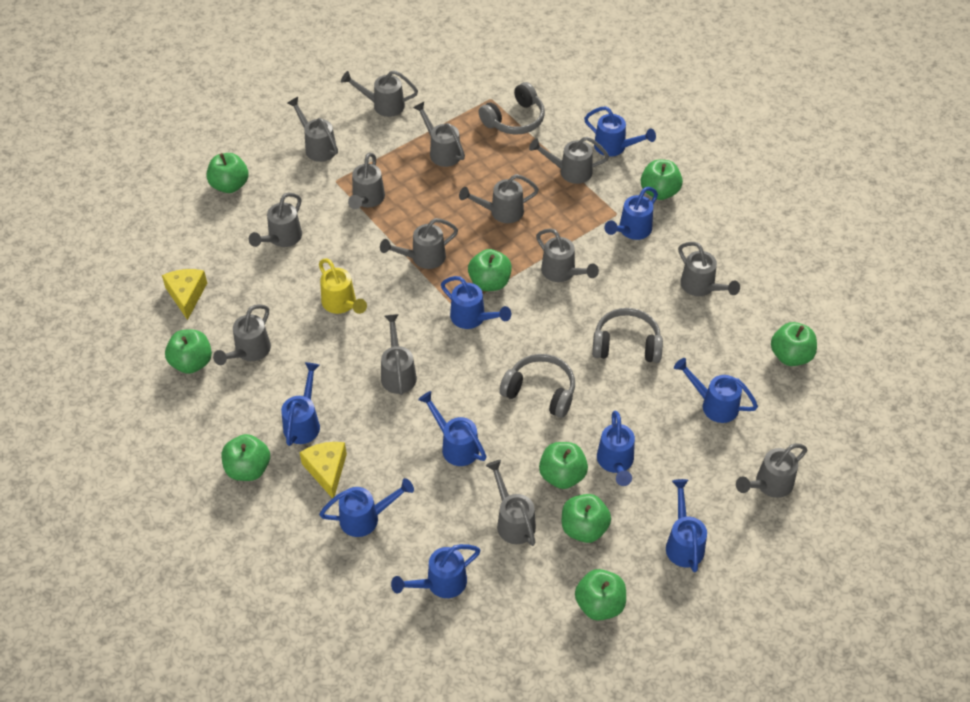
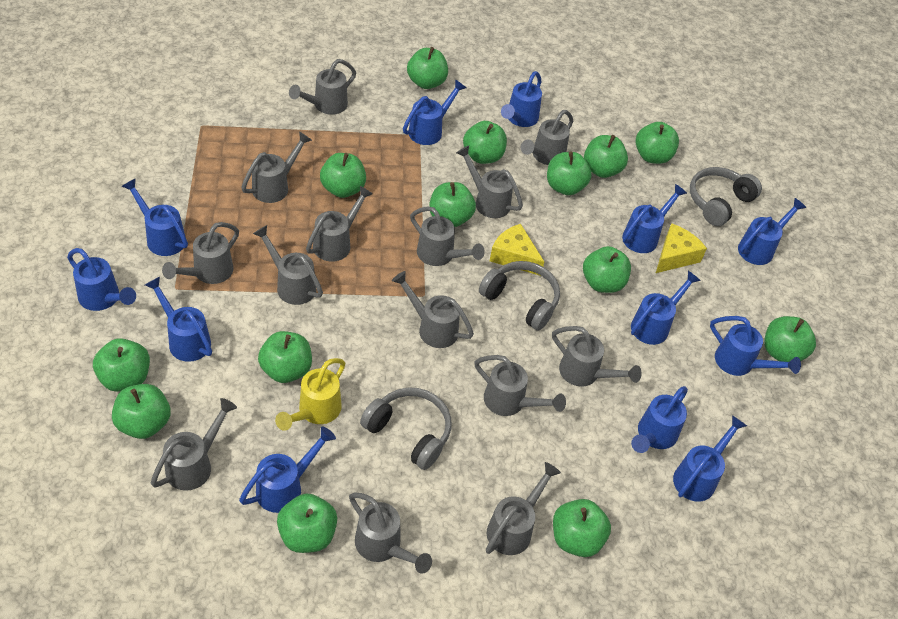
blue watering can: [281,362,320,446] [319,478,414,537] [391,544,480,598] [418,391,487,466] [441,276,511,329] [584,106,656,157] [597,411,635,486] [604,187,658,240] [666,479,707,572] [674,358,758,423] = 10 -> [67,248,136,311] [121,178,188,256] [145,277,212,362] [239,426,336,513] [403,79,466,145] [501,71,542,127] [622,184,687,253] [631,271,701,345] [631,386,688,453] [673,415,747,502] [710,316,801,376] [738,198,806,265] = 12
green apple: [165,329,212,374] [206,153,248,193] [222,434,270,481] [468,249,512,291] [539,442,588,489] [562,494,611,543] [575,569,626,621] [641,159,683,200] [771,322,817,366] = 9 -> [93,338,150,392] [112,384,171,439] [258,331,312,383] [277,493,337,553] [320,153,366,198] [407,47,448,89] [429,182,476,227] [463,121,507,164] [547,151,592,195] [553,499,611,557] [583,246,631,293] [584,135,628,178] [636,122,679,164] [764,316,816,362] = 14

